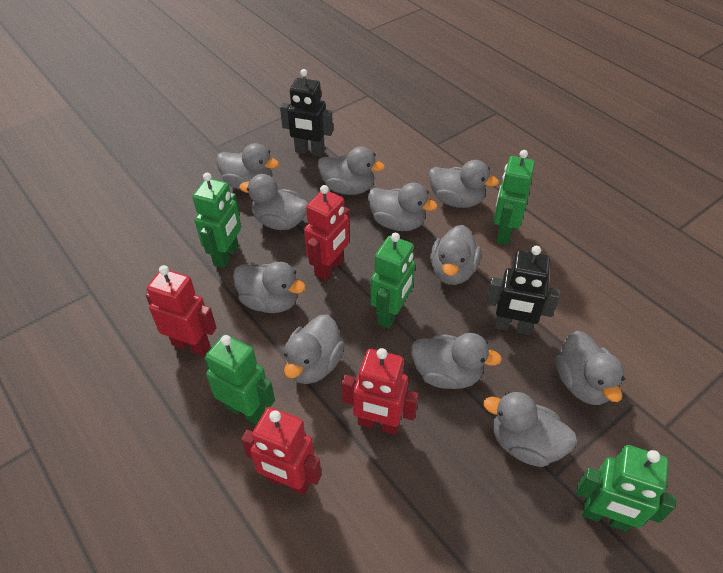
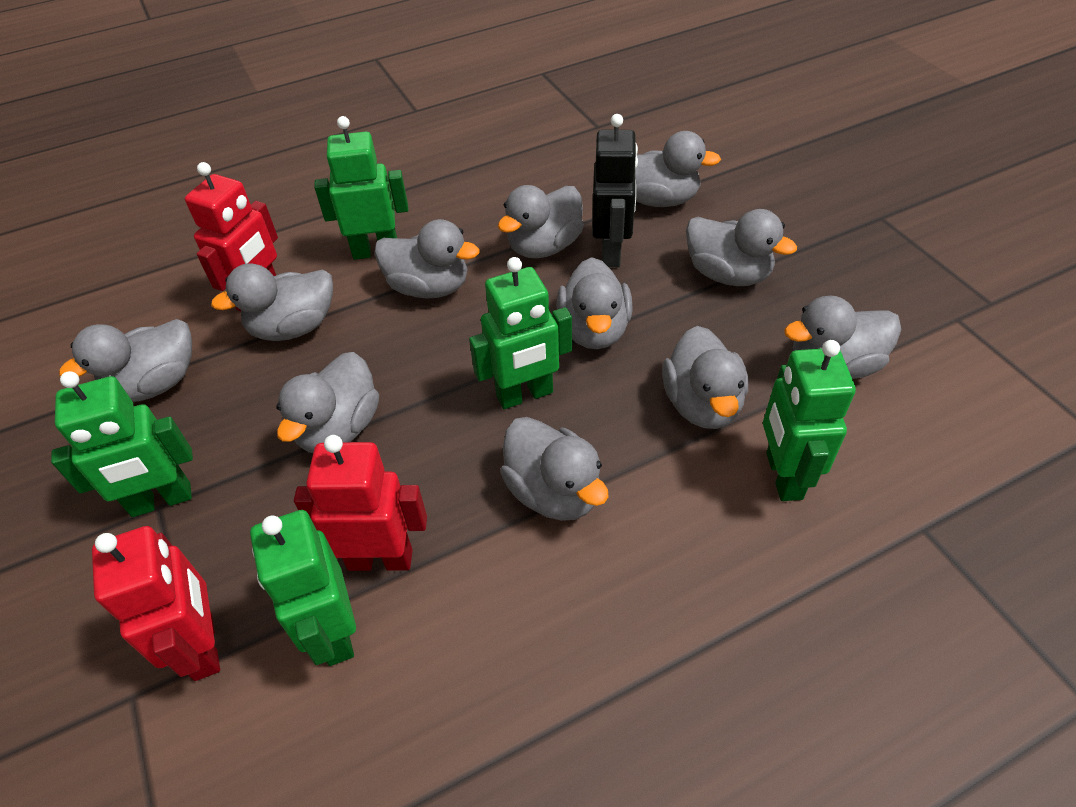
black robot: [280,69,333,157] [486,246,560,335] = 2 -> [592,114,638,267] = 1
red robot: [146,265,217,356] [241,407,321,495] [304,185,350,280] [341,348,418,435] = 4 -> [92,526,220,681] [185,162,278,311] [294,435,427,571] = 3

